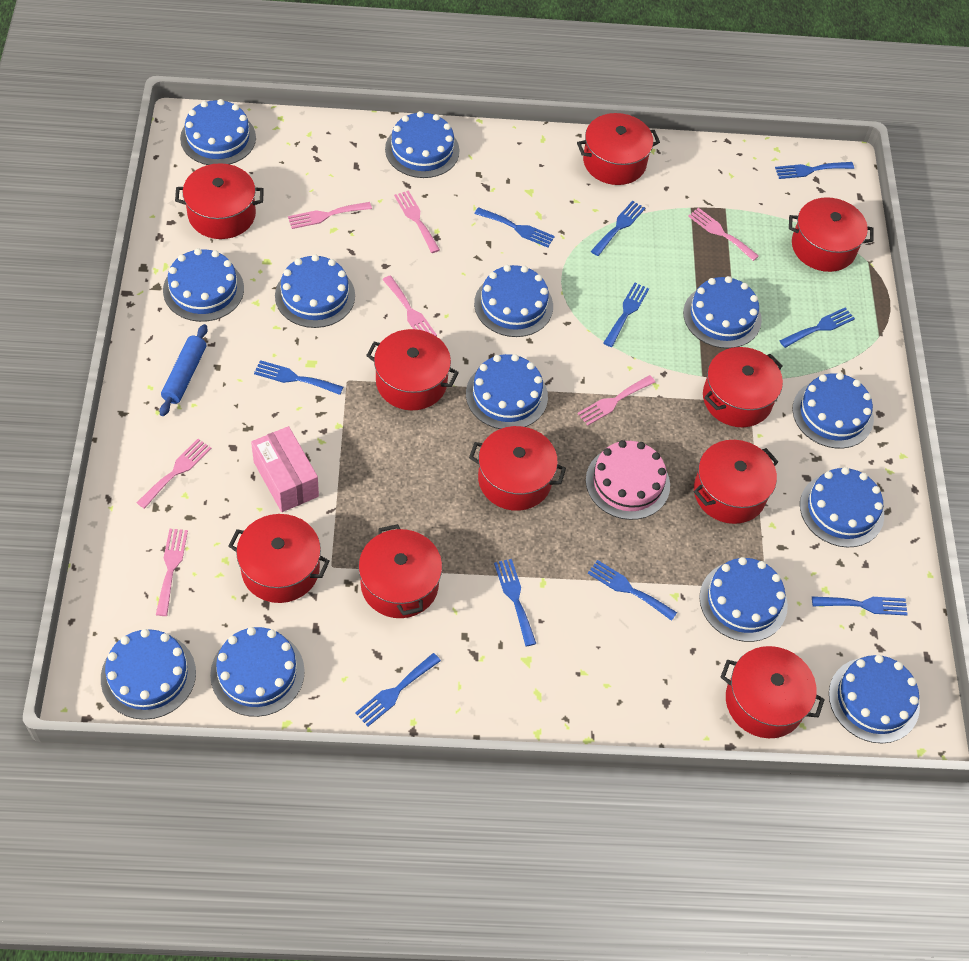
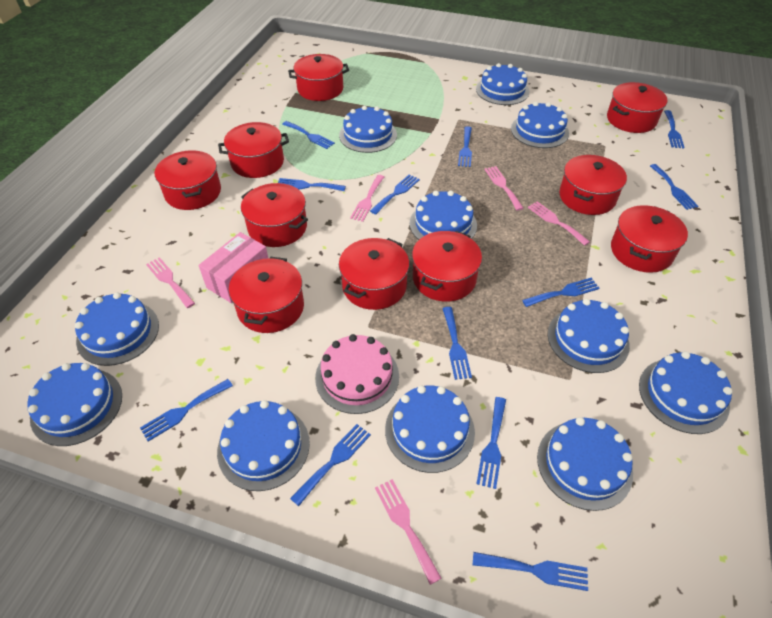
blue cake: [101,629,196,720] [163,248,244,322] [180,99,256,165] [210,627,305,717] [275,254,355,328] [385,111,459,178] [466,354,548,429] [474,265,553,337] [683,276,762,348] [699,557,788,642] [792,373,874,448] [800,467,884,547] [829,655,920,743] = 13 -> [27,363,122,446] [75,292,159,366] [217,400,310,491] [339,106,397,153] [385,385,475,473] [410,191,477,240] [476,63,529,105] [511,102,569,148] [537,417,633,511] [548,299,630,373] [639,351,732,434] = 11
blue fork: [254,360,343,395] [355,653,441,727] [474,207,555,247] [494,559,536,646] [588,560,677,621] [591,201,645,256] [604,283,649,347] [775,162,854,179] [780,308,855,348] [812,596,908,615] = 10 -> [140,379,233,441] [278,178,346,191] [282,121,335,149] [290,424,371,506] [370,174,420,215] [442,307,472,380] [458,126,472,167] [473,552,588,591] [477,397,506,489] [522,278,600,307] [650,164,699,210] [664,110,685,148] = 12
blue rolling pin: [160,324,207,416] = 1 -> none = 0
pink fork: [137,439,211,509] [156,529,188,616] [288,202,372,229] [382,276,437,336] [394,190,440,253] [577,375,655,425] [688,208,759,261] = 7 -> [146,257,195,308] [350,175,384,222] [375,479,442,585] [484,166,524,210] [528,201,590,246] = 5

